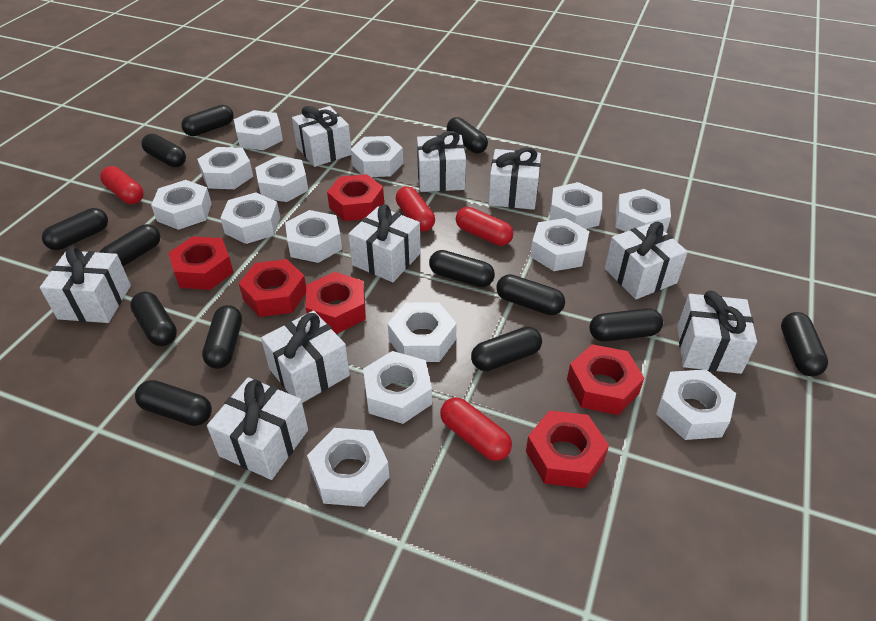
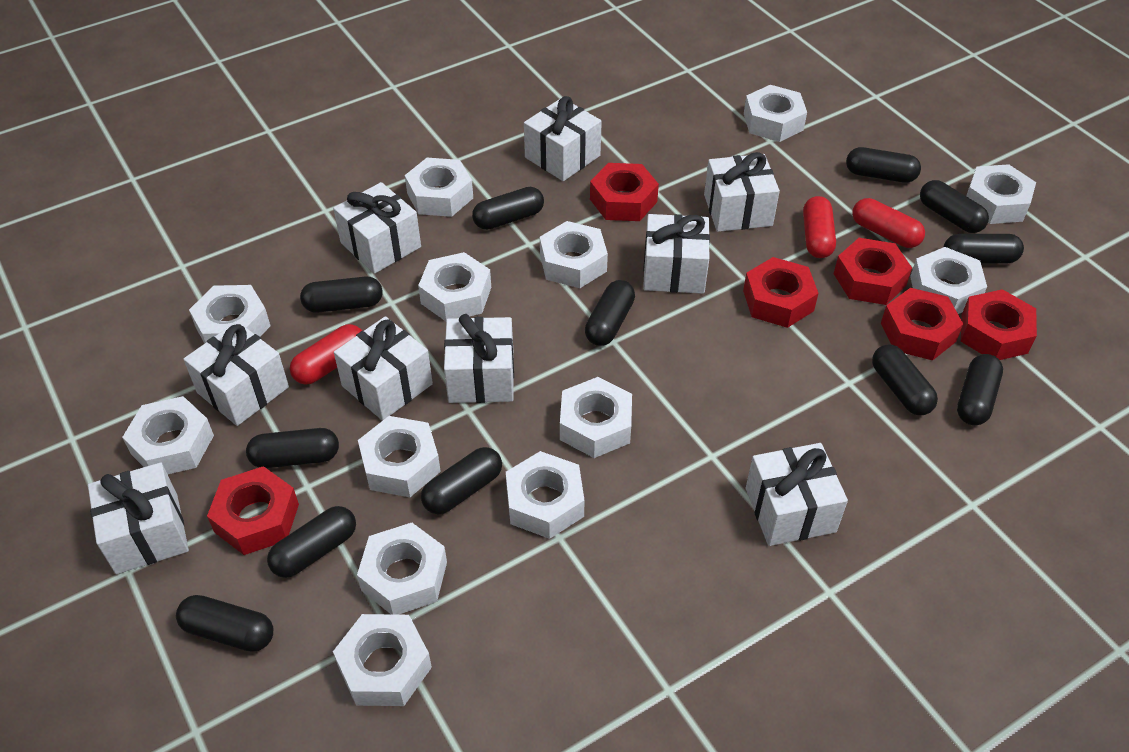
black capsule: [42,208,108,250] [99,224,160,267] [130,292,177,346] [135,380,212,426] [141,134,186,167] [181,105,233,136] [202,305,242,369] [429,250,495,287] [447,117,488,153] [471,327,542,371] [496,274,565,315] [589,308,663,342] [781,312,828,376] = 13 -> [176,595,273,652] [246,428,339,468] [267,506,356,578] [300,277,383,313] [421,447,502,514] [472,187,544,230] [585,280,635,346] [846,147,921,183] [872,345,938,415] [920,180,989,233] [943,234,1024,263] [957,354,1003,425] = 12
red capsule: [100,166,144,204] [396,186,435,232] [440,397,512,461] [456,207,514,246] = 4 -> [290,324,362,385] [803,196,836,258] [852,198,925,248] = 3
white nut: [151,180,212,230] [197,147,253,189] [220,193,280,244] [234,110,283,150] [255,156,308,202] [285,210,342,263] [307,428,389,507] [350,136,403,177] [363,351,432,424] [388,302,457,362] [530,218,589,271] [549,182,602,229] [616,189,671,232] [656,369,736,440] = 14 -> [122,396,214,474] [189,285,270,344] [333,614,432,706] [357,523,447,615] [358,416,441,497] [405,158,473,217] [418,252,491,321] [506,451,585,539] [540,221,608,288] [560,377,632,458] [744,85,807,142] [910,247,987,314] [966,164,1036,224] = 13

